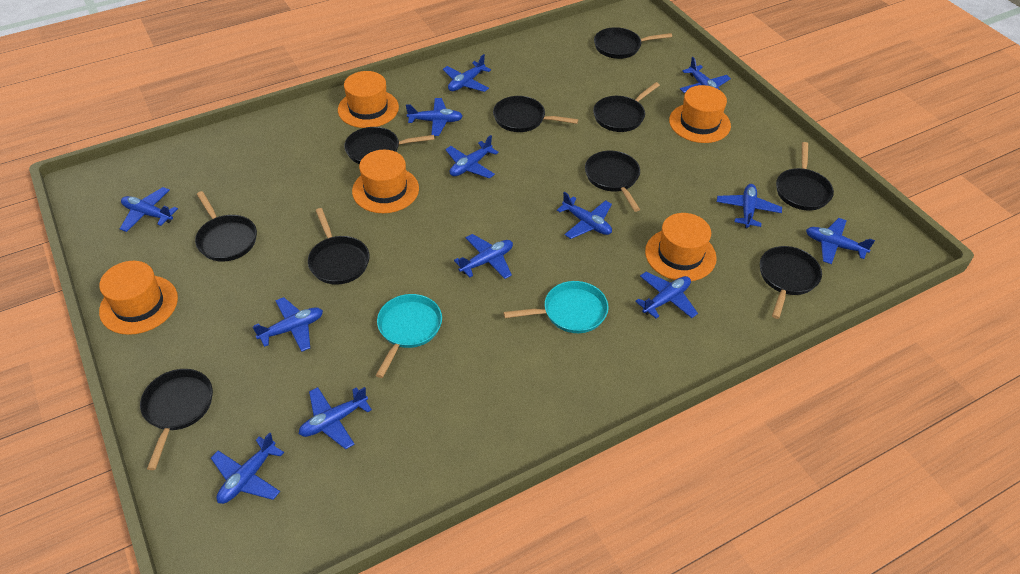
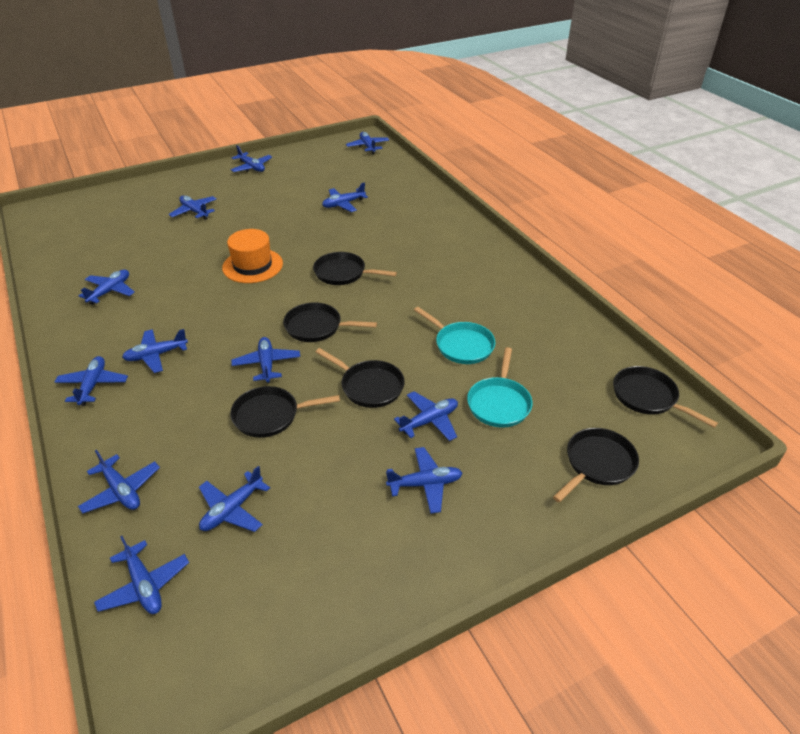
black pan: [140,369,213,470] [195,191,257,262] [308,208,370,285] [344,127,435,164] [493,96,578,132] [585,151,640,212] [593,82,660,132] [594,27,672,59] [760,246,822,319] [776,142,834,211] = 10 -> [230,386,340,438] [283,302,377,342] [313,252,397,285] [316,348,405,408] [553,428,639,502] [613,366,718,428] = 6
orange hat: [99,261,178,335] [338,71,399,128] [352,150,419,213] [645,213,717,281] [669,85,731,143] = 5 -> [222,229,283,283] = 1

